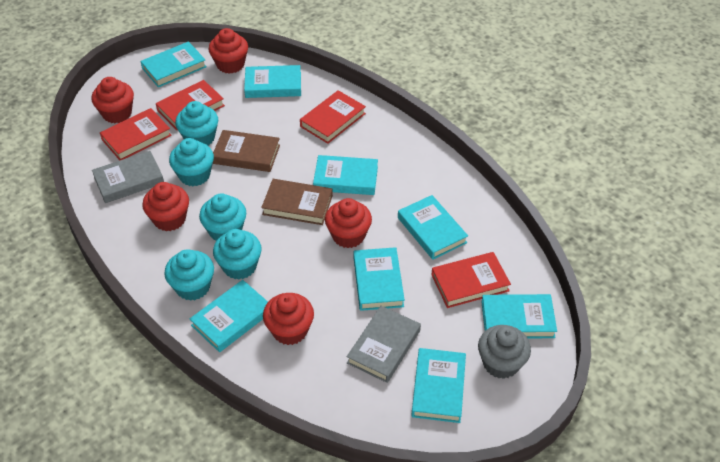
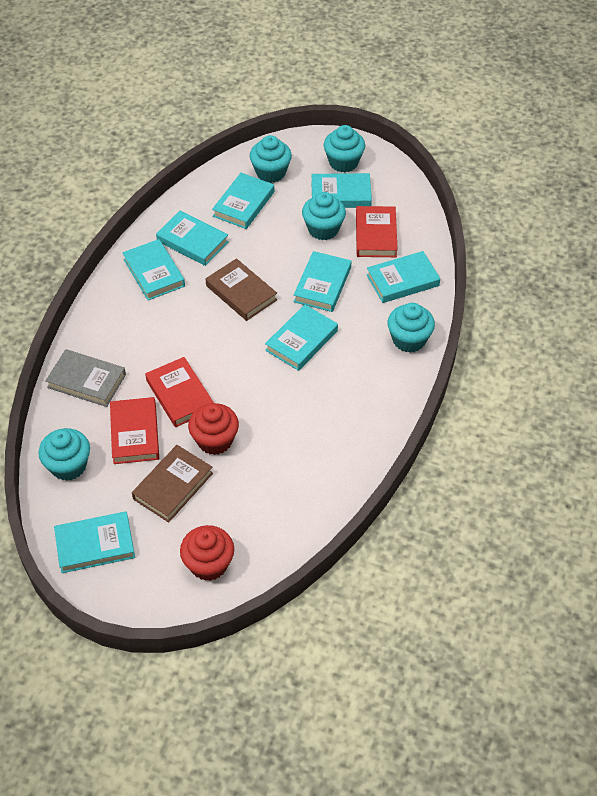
grey book: [92,151,164,203] [347,306,421,383] = 2 -> [45,349,126,407] = 1
grey cupcake: [478,325,531,379] = 1 -> none = 0
red book: [100,108,172,160] [156,80,225,130] [300,90,366,144] [432,252,511,308] = 4 -> [110,397,159,464] [145,357,214,427] [356,206,398,257] = 3
red cupcake: [91,77,134,123] [142,182,189,231] [209,28,248,74] [263,293,314,345] [325,198,372,248] = 5 -> [180,525,234,581] [188,403,239,455] = 2

